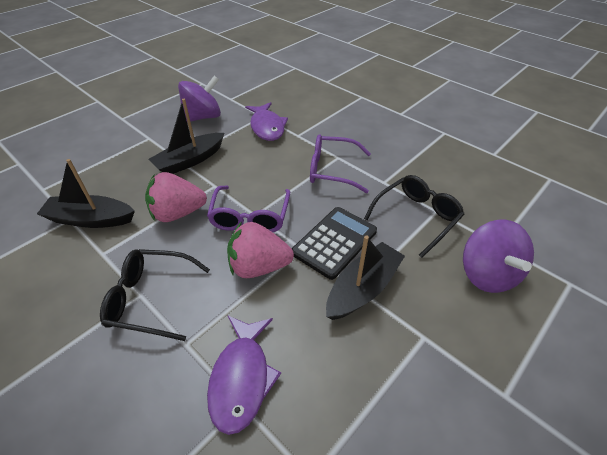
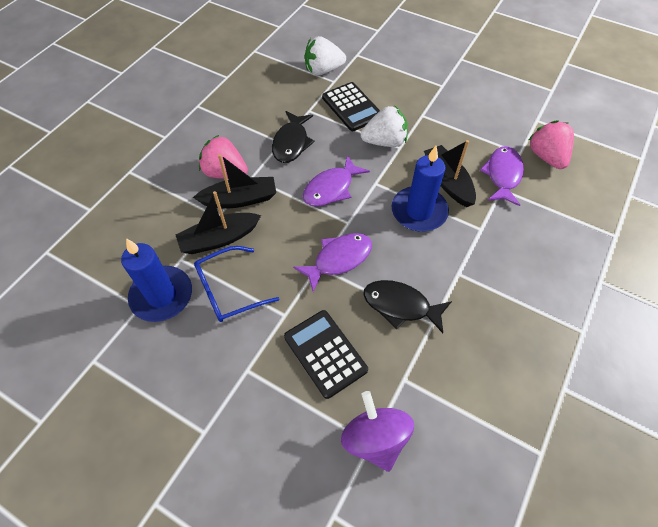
black calculator: [292,207,377,280] = 1 -> [284,310,368,399] [322,82,380,131] = 2
black fish: none = 0 -> [272,111,315,163] [363,280,452,333] = 2
black glasses: [100,249,210,341] [364,175,464,258] = 2 -> none = 0
blue candle: none = 0 -> [121,238,192,322] [392,146,449,232] = 2
blue glasses: none = 0 -> [194,246,280,322] = 1
purple fish: [207,315,281,435] [245,102,288,141] = 2 -> [293,233,372,292] [303,155,370,207] [480,146,524,206] = 3
purple glasses: [207,186,290,232] [310,134,371,193] = 2 -> none = 0
purple spinning top: [178,76,221,122] [463,220,534,293] = 2 -> [341,391,414,472] = 1
white strawberry: none = 0 -> [305,36,346,76] [361,105,408,147] = 2

